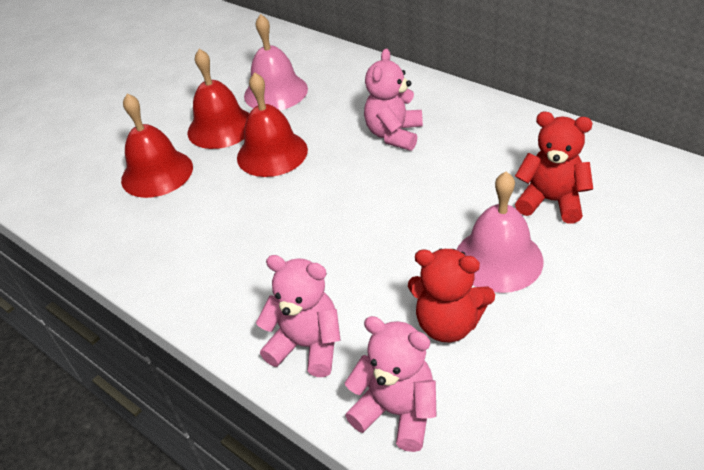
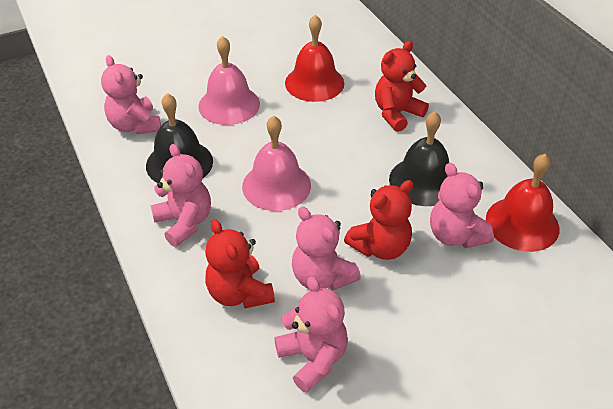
black bell: none = 0 -> [146,93,213,183] [389,111,449,206] = 2
pink teddy bear: [256,255,341,377] [345,316,437,452] [364,48,423,151] = 3 -> [101,55,161,134] [150,144,211,247] [274,276,348,393] [292,206,361,290] [430,163,494,248] = 5
red bell: [121,93,193,198] [188,49,249,149] [237,72,308,177] = 3 -> [285,14,344,102] [486,154,559,252] = 2
red teddy bear: [408,249,495,342] [515,112,593,223] = 2 -> [205,219,275,308] [344,180,414,260] [375,41,429,132] = 3

